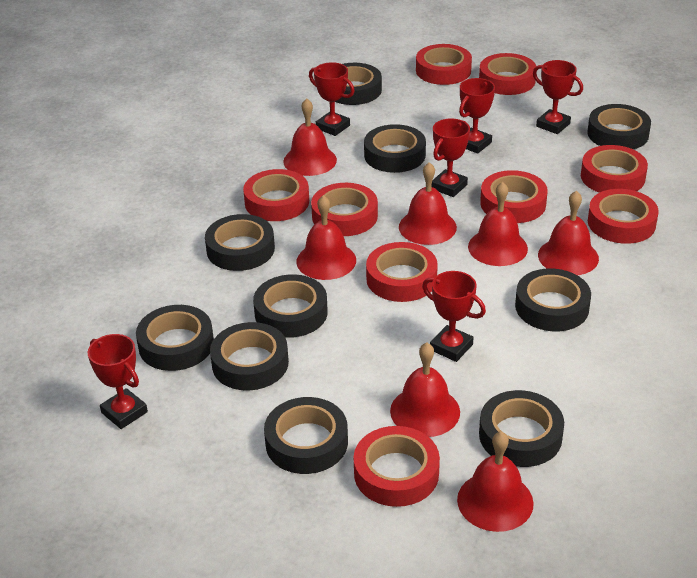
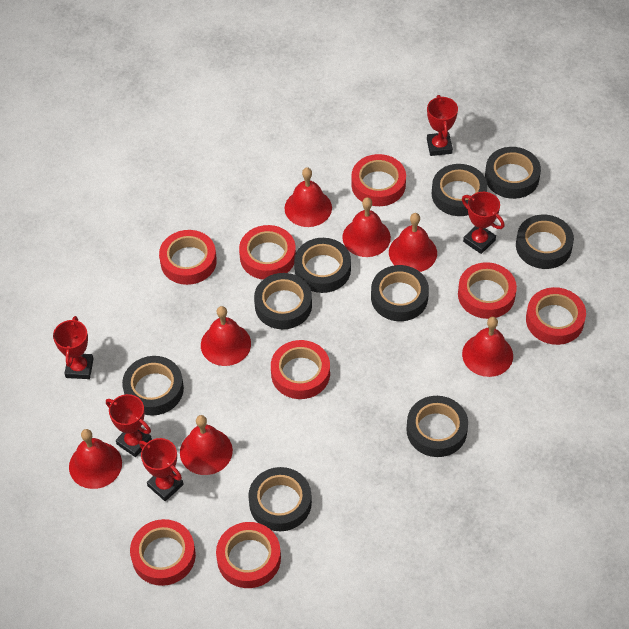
black tape: [136,305,214,371] [205,214,275,271] [210,322,289,391] [253,274,328,338] [264,397,348,474] [335,63,382,105] [364,124,426,173] [479,390,564,467] [515,268,591,331] [587,104,651,149] = 10 -> [122,356,184,416] [248,467,312,531] [254,273,312,329] [294,238,351,293] [371,265,429,321] [406,396,468,457] [432,164,487,216] [485,147,541,199] [516,215,574,269] = 9
red tape: [243,169,309,221] [311,183,378,236] [354,426,440,507] [366,242,438,302] [416,44,472,85] [479,53,537,95] [480,170,548,223] [581,145,648,193] [588,189,659,244] = 9 -> [130,519,196,586] [159,230,217,285] [216,522,281,588] [239,225,296,279] [271,340,330,399] [351,154,406,206] [458,262,517,319] [526,287,586,345] = 8
red trophy: [88,334,148,429] [309,62,355,136] [422,271,486,362] [432,119,470,197] [459,78,495,154] [533,60,583,134] = 6 -> [53,316,94,379] [106,394,152,457] [139,438,184,501] [427,95,458,156] [462,192,505,254] = 5

